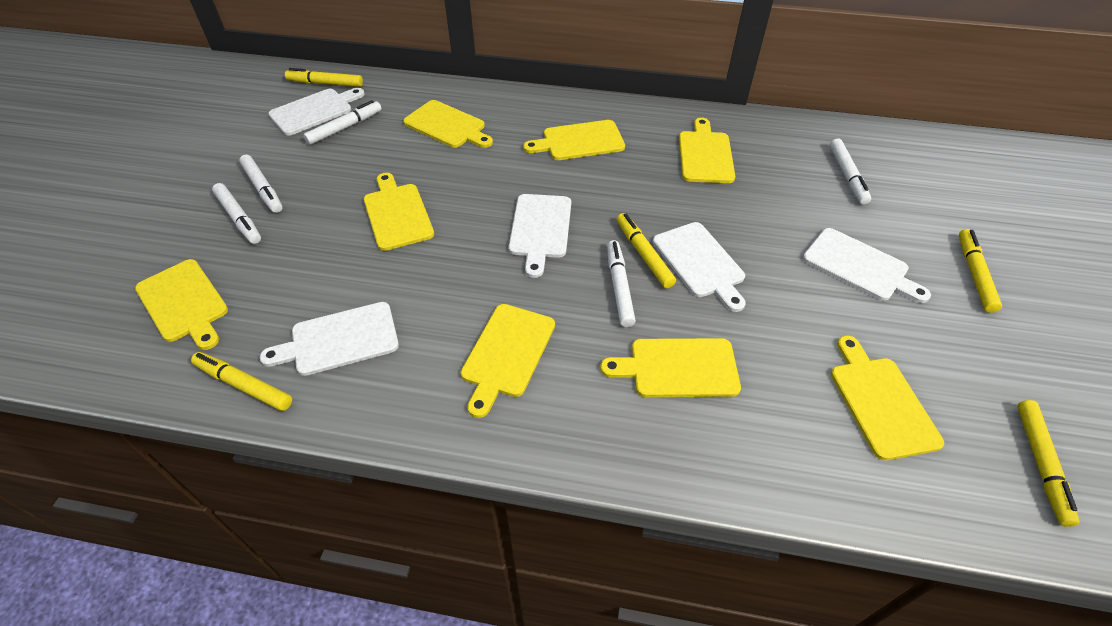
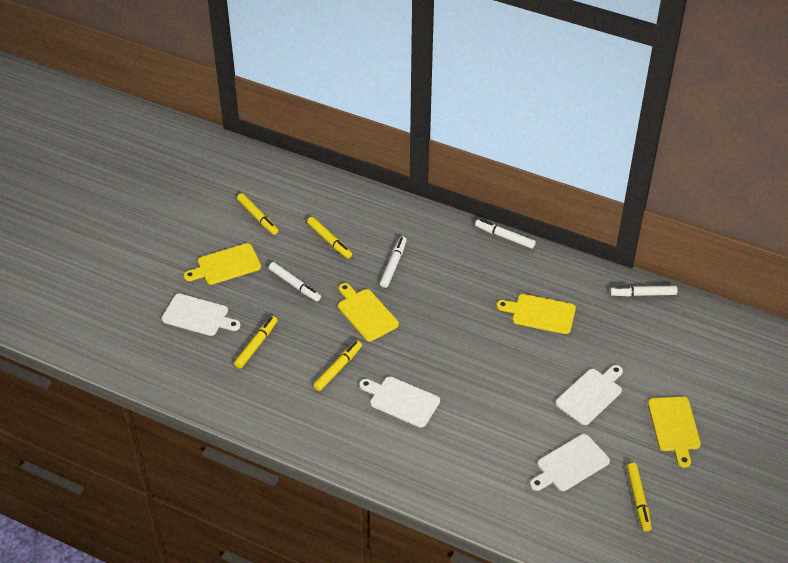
white cutting board: [260,302,399,376] [268,88,365,136] [509,194,571,278] [653,222,746,312] [803,228,931,303] = 5 -> [162,294,241,336] [359,376,440,428] [530,434,610,491] [555,365,623,425] = 4
white marker: [212,183,261,244] [239,155,282,213] [303,100,382,145] [607,240,636,327] [830,138,871,204] = 5 -> [269,262,321,301] [380,237,407,288] [475,219,536,249] [610,285,678,297] = 4
yellow cutting board: [135,259,228,350] [364,173,434,251] [403,100,493,148] [461,304,555,418] [523,120,625,160] [600,338,741,397] [679,118,735,183] [831,336,944,460] = 8 -> [184,243,261,285] [338,283,399,341] [496,294,576,334] [648,396,701,468] = 4

